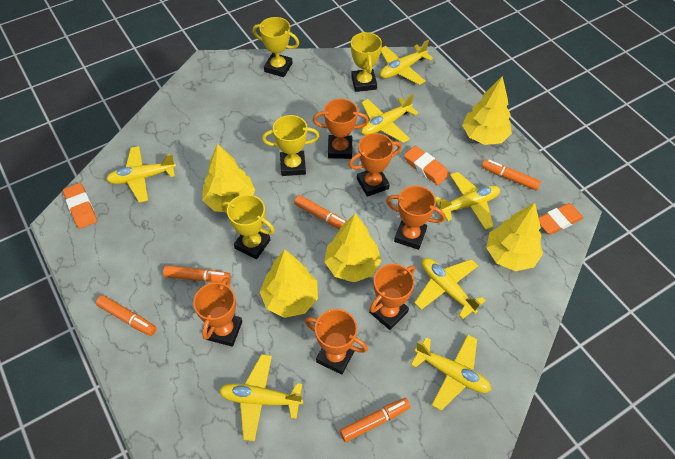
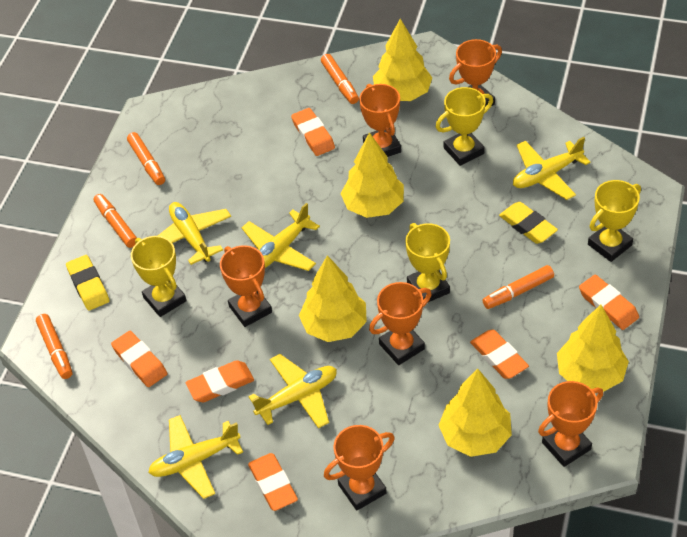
orange eraser: [63,183,97,229] [404,146,449,185] [538,203,583,235] = 3 -> [111,331,167,387] [186,360,254,402] [248,453,298,511] [291,108,335,156] [470,330,529,379] [579,275,639,330] = 6
yellow eraser: none = 0 -> [66,255,109,310] [499,202,558,244] = 2
yellow plane: [106,146,176,203] [219,354,303,441] [361,94,418,143] [380,40,433,85] [411,335,491,411] [414,258,486,319] [435,172,500,230] = 7 -> [148,415,243,499] [158,202,231,265] [242,203,320,271] [248,354,337,429] [513,137,591,200] = 5

